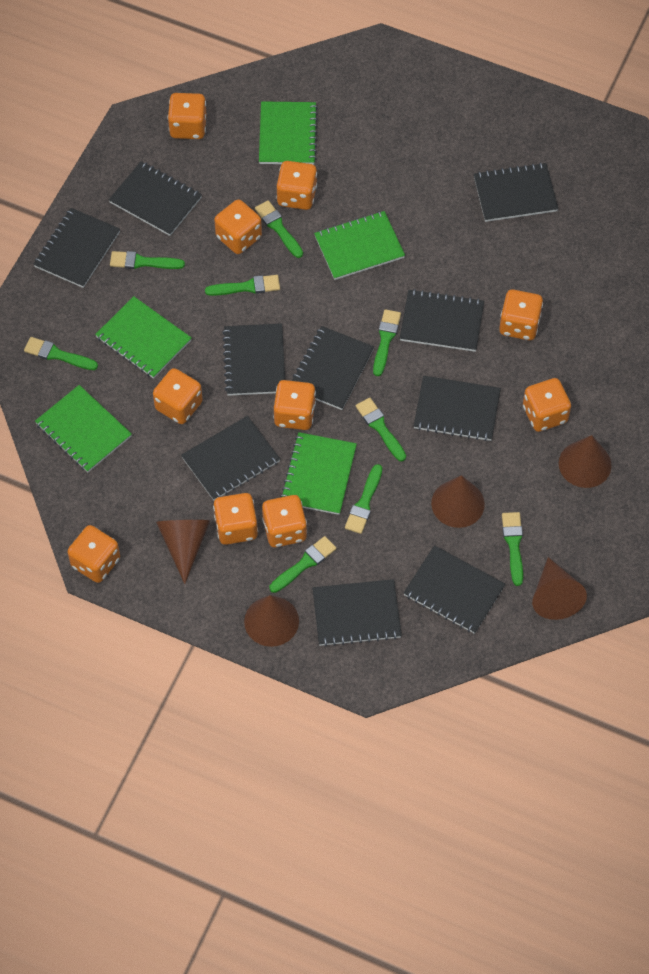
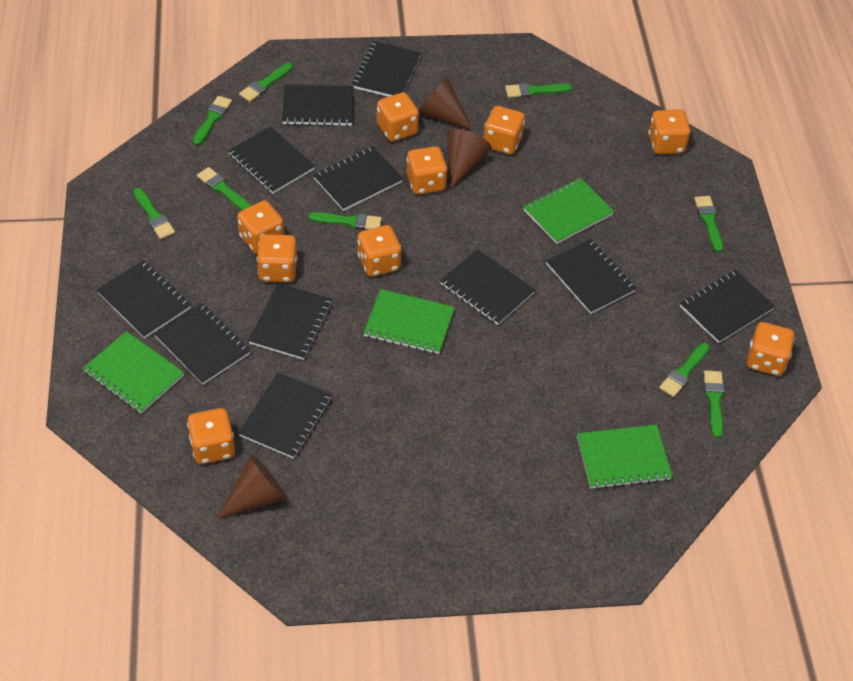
black notebook: [33,208,120,288] [109,161,202,236] [181,416,280,500] [222,323,285,396] [292,326,374,410] [312,579,402,647] [400,289,484,352] [404,545,505,634] [414,376,501,441] [474,163,559,222] = 10 -> [97,260,191,339] [154,303,251,385] [228,126,315,194] [238,372,332,459] [248,283,332,360] [282,84,354,126] [313,146,403,211] [352,41,421,97] [440,249,535,325] [546,239,637,314] [680,270,775,343] = 11
brown cone: [156,520,210,584] [244,595,299,647] [431,475,485,528] [532,557,587,620] [559,435,612,488] = 5 -> [217,455,287,519] [418,77,473,130] [447,129,492,190] = 3
green notebook: [35,385,132,472] [95,296,192,379] [259,101,318,165] [280,432,357,515] [314,211,405,280] = 5 -> [83,331,184,413] [364,289,455,354] [523,178,615,244] [577,425,673,489] = 4
orange dice: [68,525,120,583] [153,368,203,424] [168,93,207,139] [213,493,258,545] [214,199,262,254] [262,495,307,547] [274,380,316,430] [277,161,317,210] [499,290,543,340] [523,378,571,432] = 10 -> [187,408,235,464] [237,200,284,254] [257,234,298,282] [357,225,402,277] [377,92,419,142] [407,146,448,195] [483,106,525,155] [648,109,690,154] [747,322,795,376] = 9

